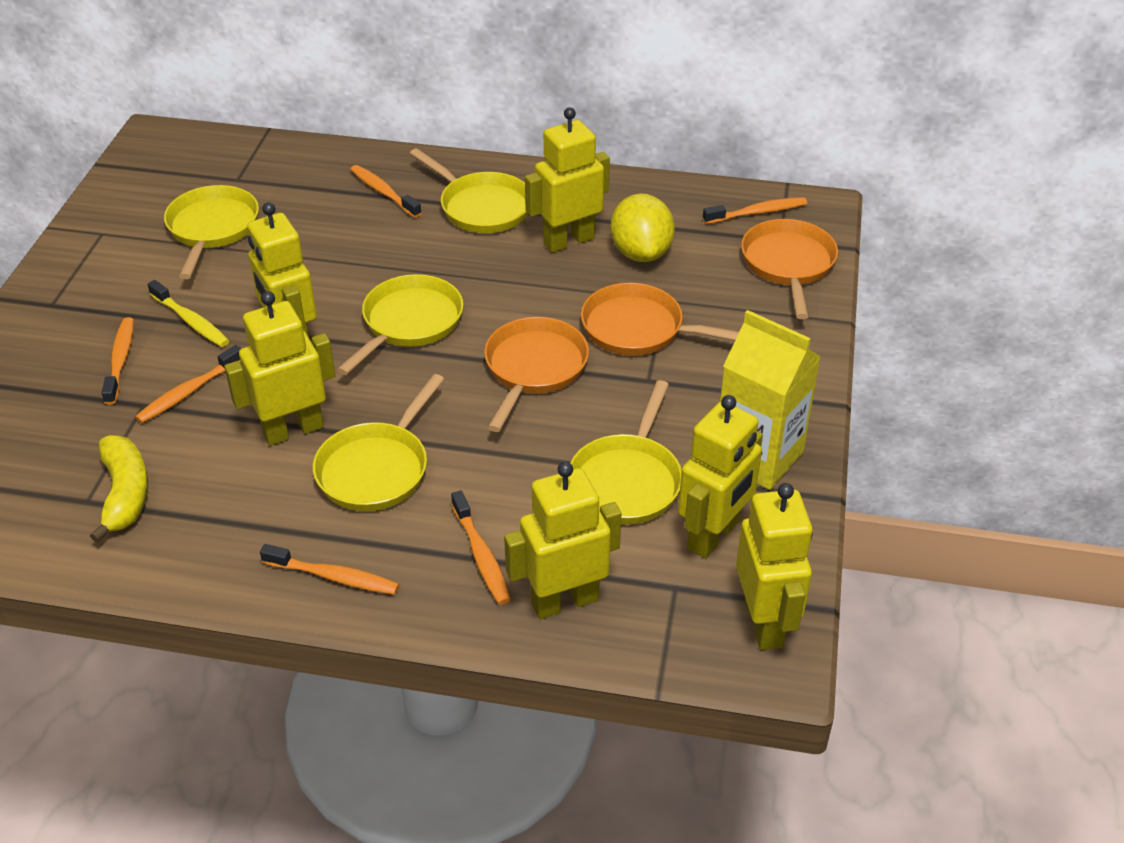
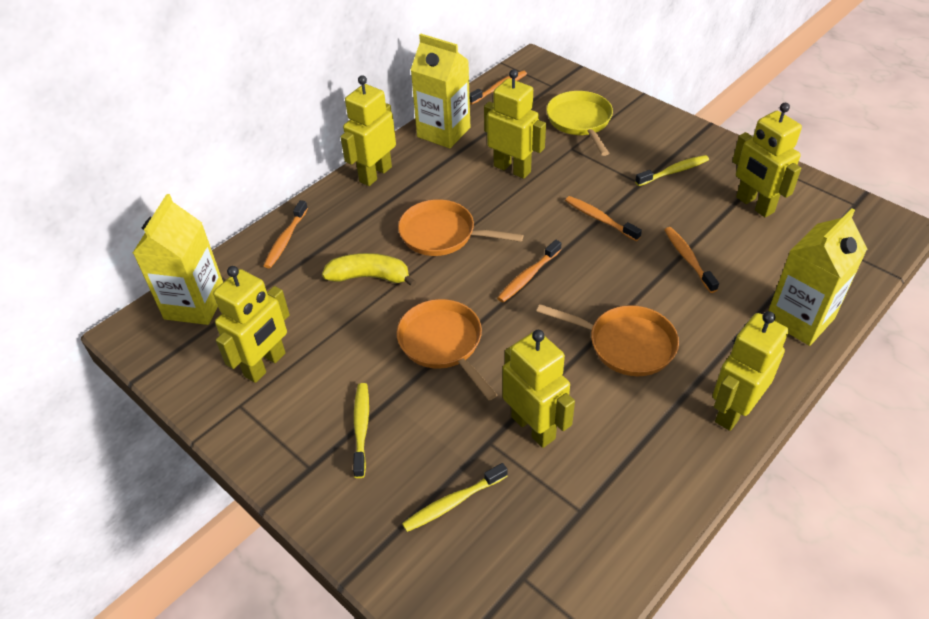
orange toothbrush: [102,317,134,405] [135,345,242,423] [260,544,399,595] [350,165,422,218] [451,490,511,605] [703,197,807,224] = 6 -> [264,200,308,268] [469,70,527,104] [497,240,561,303] [565,196,642,241] [665,227,719,293] = 5
yellow carton: [720,310,821,490] = 1 -> [133,194,223,325] [411,34,470,148] [768,208,867,346] = 3
yellow lemon: [610,194,675,262] = 1 -> none = 0
yellow pan: [164,185,259,279] [313,374,444,511] [337,274,463,375] [410,148,528,233] [570,380,682,525] = 5 -> [546,91,613,156] = 1
yellow toothbrush: [148,280,229,347] = 1 -> [353,383,369,478] [402,463,508,532] [635,155,709,186] = 3

